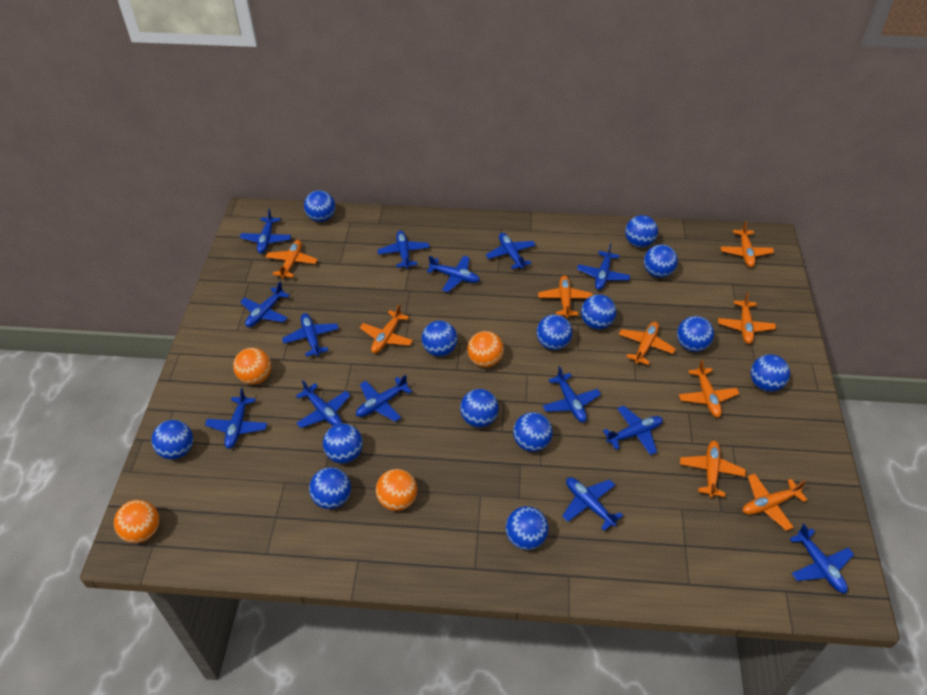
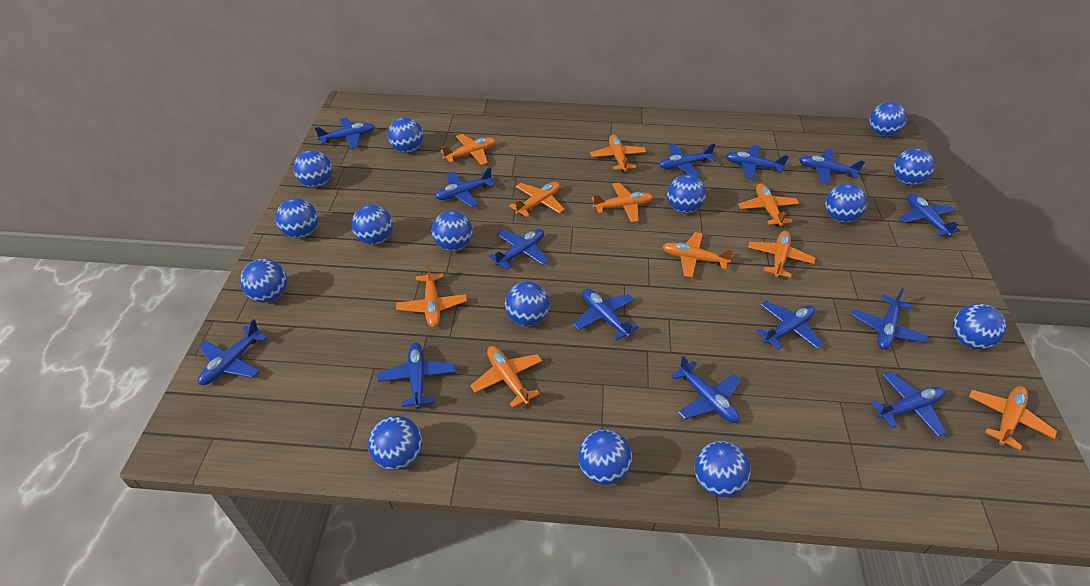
blue ball: [151,420,193,459] [304,190,335,222] [309,467,351,509] [323,424,363,463] [422,321,458,357] [460,389,499,427] [506,506,549,550] [513,412,553,452] [536,314,572,350] [581,294,616,329] [625,215,658,248] [644,244,678,278] [677,316,714,352] [751,354,790,392] = 14 -> [240,259,287,302] [275,198,318,238] [293,150,332,188] [351,205,393,245] [368,416,422,470] [388,117,423,153] [432,211,472,251] [505,282,549,326] [578,429,632,485] [667,175,706,213] [694,441,751,497] [825,184,867,223] [869,102,907,136] [893,148,935,185] [952,304,1007,350] = 15
orange ball: [114,500,159,543] [233,348,271,385] [376,469,417,511] [467,331,504,367] = 4 -> none = 0
orange plane: [266,240,318,279] [360,304,413,353] [538,275,593,318] [619,322,676,365] [679,360,739,418] [680,441,746,498] [718,292,776,344] [721,221,774,267] [743,474,807,531] = 9 -> [396,263,467,328] [441,134,496,165] [470,346,542,408] [509,182,565,217] [590,135,646,172] [592,183,653,222] [662,232,734,278] [738,183,799,226] [748,231,815,278] [969,386,1057,450] = 10

